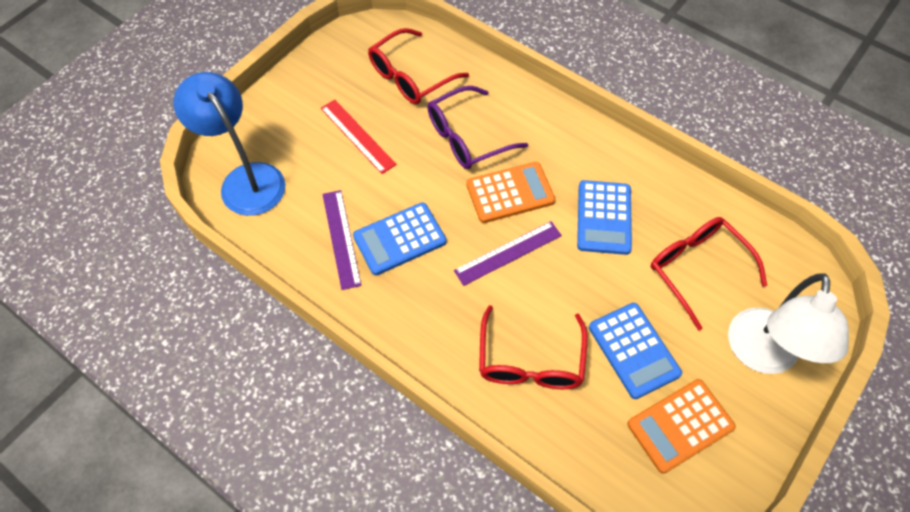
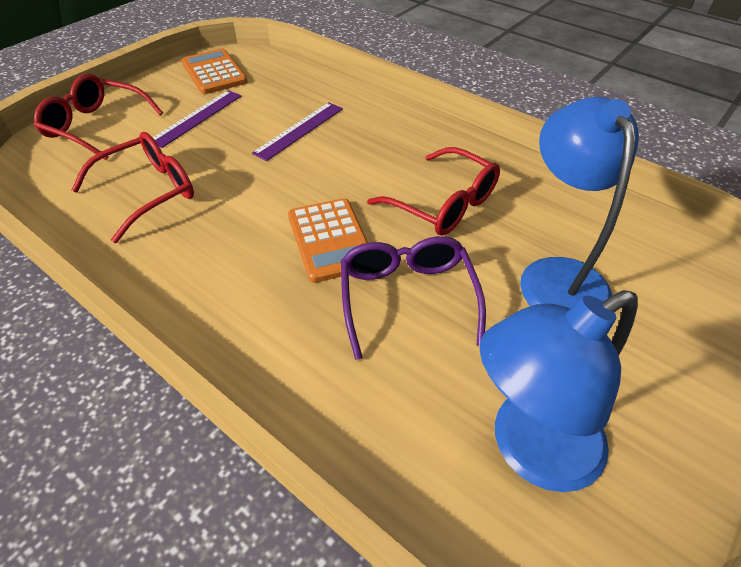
blue calculator: [353,202,446,276] [577,180,632,255] [589,303,682,399] = 3 -> none = 0
blue lamp: [174,72,285,216] = 1 -> [480,290,638,492] [520,97,639,308] = 2
red ruler: [321,100,397,174] = 1 -> none = 0
white lamp: [728,273,849,374] = 1 -> none = 0

